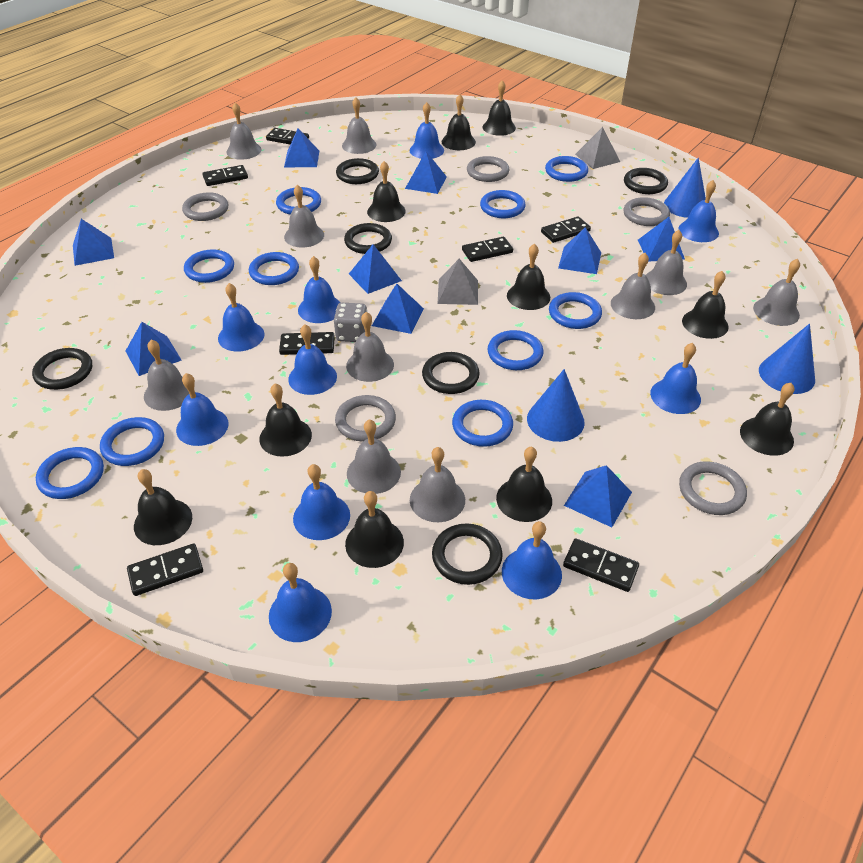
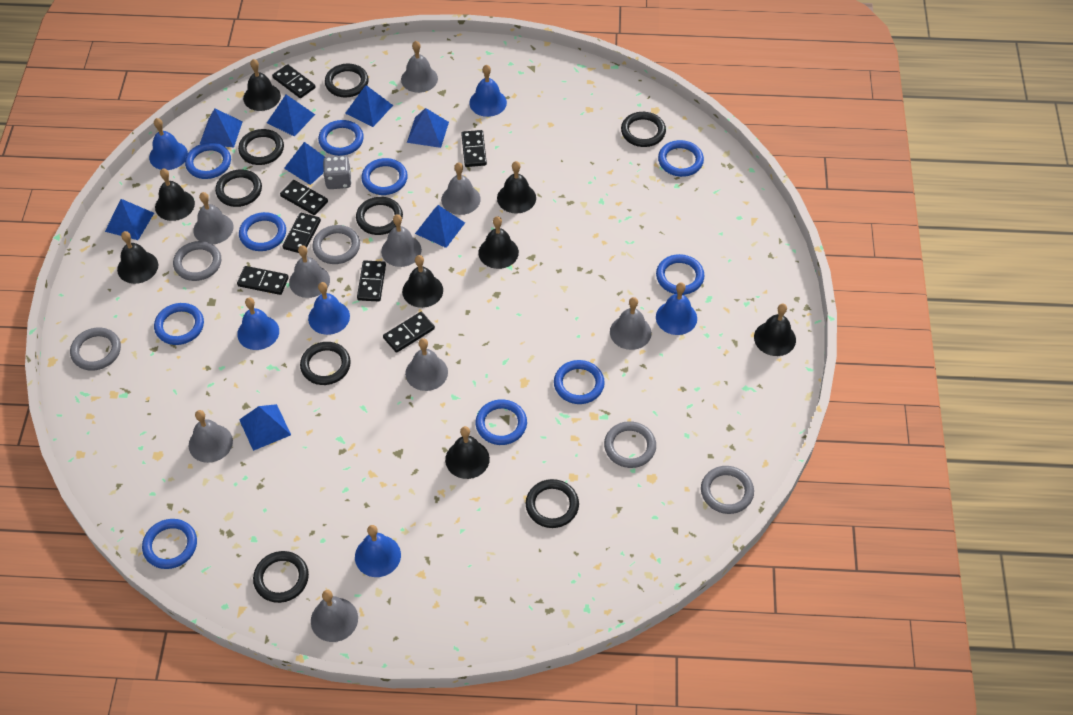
black bell: [134,469,192,545] [259,383,312,457] [345,491,404,568] [367,161,406,222] [442,94,476,150] [482,80,516,136] [496,446,552,522] [507,244,550,310] [682,271,729,339] [740,383,795,456] = 10 -> [117,231,158,284] [155,168,195,221] [243,59,281,111] [402,255,443,308] [445,426,490,479] [478,216,519,269] [497,161,536,213] [754,304,796,356] = 8
black ring: [32,348,92,390] [336,158,379,184] [344,223,392,254] [422,352,480,394] [432,523,503,585] [624,168,668,194] = 6 -> [215,169,262,207] [238,129,284,165] [253,551,309,603] [300,342,351,385] [325,64,369,97] [356,197,403,235] [526,479,579,528] [621,112,666,147] = 8
blue bell: [176,373,228,446] [218,283,265,352] [269,563,332,642] [288,324,337,395] [293,464,350,540] [298,256,340,323] [410,102,444,159] [502,521,562,599] [650,343,701,414] [678,180,719,242] = 10 -> [149,118,188,170] [237,297,279,350] [308,282,350,335] [355,525,401,577] [469,65,507,117] [656,283,697,335] = 6
blue cone: [527,369,585,442] [664,158,706,218] [759,324,815,394] = 3 -> none = 0
blue pyramid: [73,219,114,266] [126,322,181,376] [284,128,319,167] [349,244,402,294] [372,284,424,334] [405,152,447,194] [558,227,601,274] [564,465,632,527] [638,217,685,262] = 9 -> [105,199,154,240] [200,109,243,148] [239,404,291,451] [267,95,315,137] [284,142,325,185] [345,85,393,127] [407,108,449,148] [415,205,465,248] = 8
grey bell: [144,340,189,411] [226,103,262,160] [284,185,324,248] [342,97,376,154] [346,312,394,382] [347,419,401,494] [410,447,465,522] [611,253,655,319] [646,230,687,295] [753,259,800,326] = 10 -> [188,410,233,463] [193,192,233,244] [289,245,330,298] [311,590,358,642] [381,214,422,267] [401,41,438,93] [405,338,448,391] [441,163,481,215] [610,297,652,350] = 9
grey pyramid: [437,259,478,305] [575,127,620,169] = 2 -> none = 0

